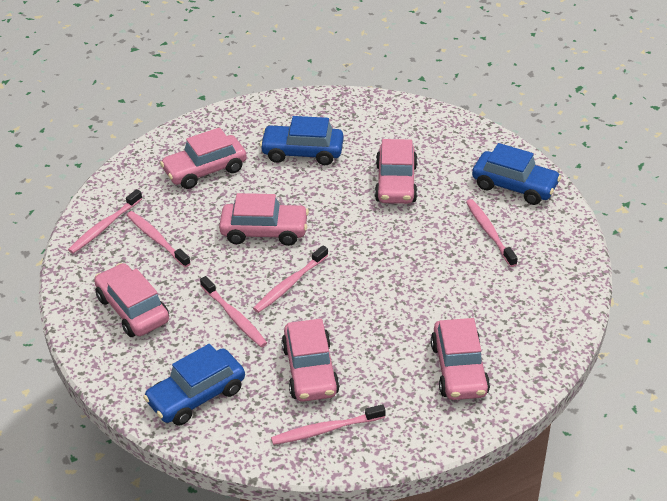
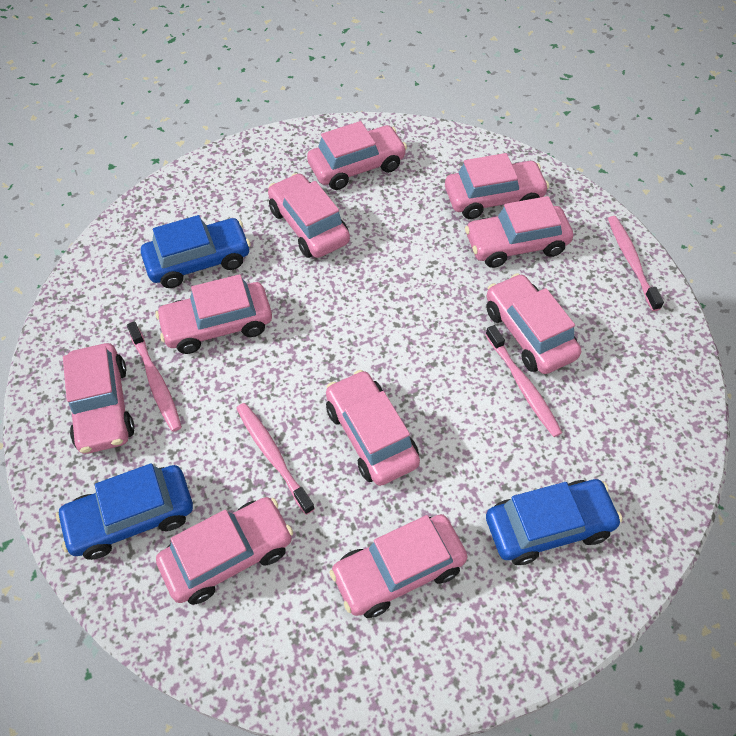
pink car: [94,263,169,337] [160,127,247,189] [219,193,309,246] [281,319,340,402] [375,139,418,204] [431,318,490,400] = 6 -> [63,343,135,454] [156,274,272,354] [156,497,293,605] [268,173,350,258] [307,121,407,190] [326,370,420,486] [330,514,467,618] [445,153,549,219] [465,196,573,268] [486,273,581,374] = 10
pink toothbrush: [68,189,143,254] [127,211,191,268] [200,276,267,347] [253,245,328,313] [271,404,386,445] [466,199,518,267] = 6 -> [127,322,182,432] [236,403,315,515] [485,325,562,437] [608,216,664,311] = 4

